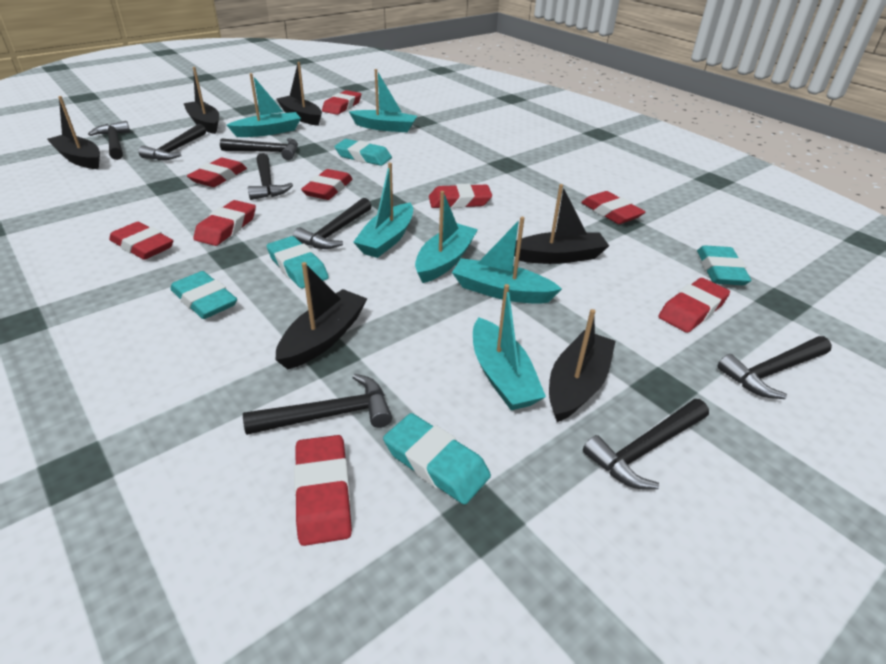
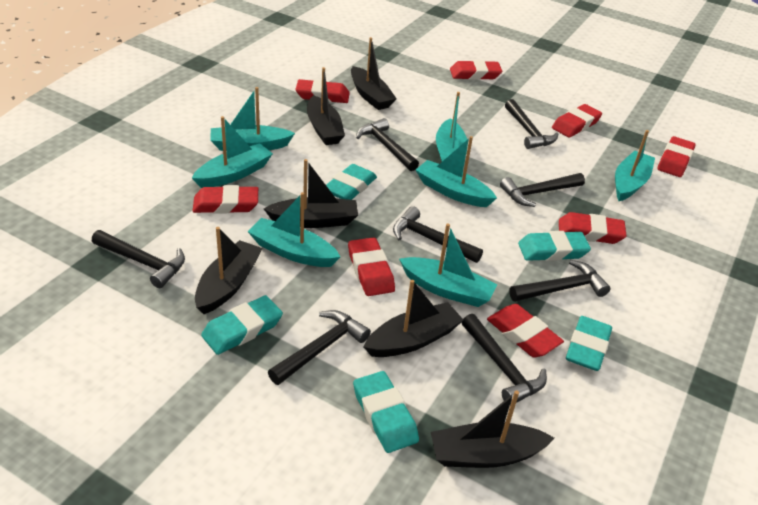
red eraser: [109,222,173,260] [187,158,247,187] [193,200,256,246] [294,435,352,546] [301,169,353,200] [322,90,361,115] [429,184,492,208] [581,191,645,224] [658,278,730,333] = 9 -> [193,185,258,214] [295,79,350,103] [348,237,395,296] [450,60,502,80] [487,304,564,358] [552,104,602,138] [559,212,627,244] [658,136,696,177] = 8
turquoise boat: [227,73,301,137] [349,69,417,132] [353,163,413,258] [415,191,478,283] [452,217,562,304] [473,284,546,410] = 6 -> [192,116,273,188] [210,87,295,151] [248,192,340,267] [399,224,498,307] [416,136,497,207] [436,92,468,161] [615,130,655,201] = 7

